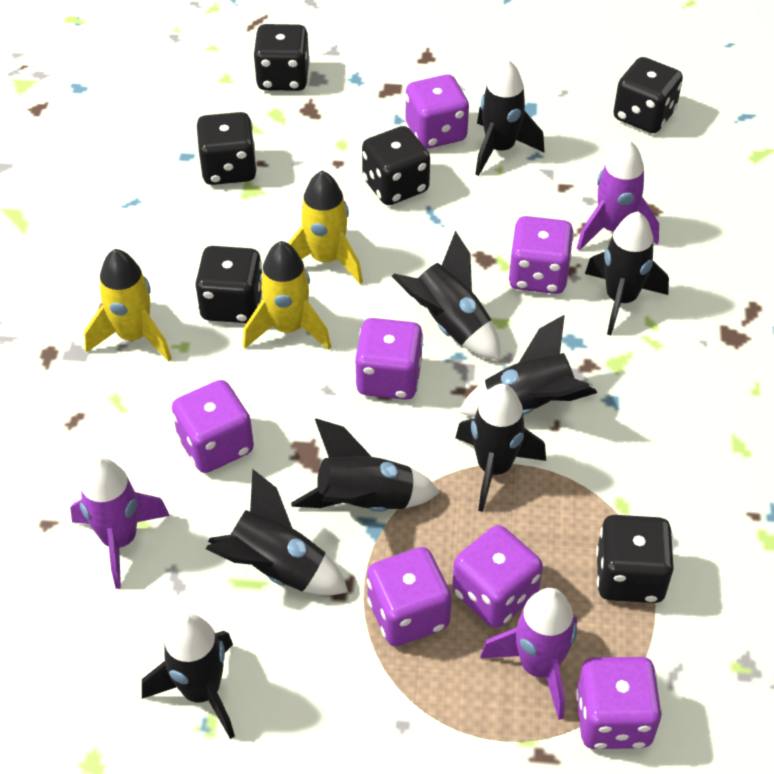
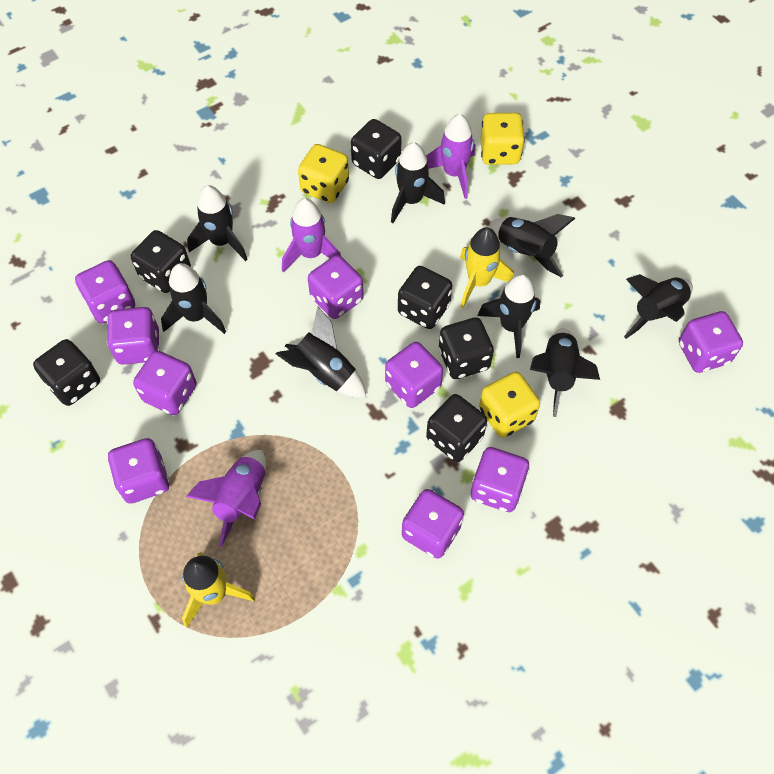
purple dice: [172,380,254,473] [355,318,423,400] [367,547,452,646] [405,74,469,149] [452,525,543,628] [509,216,574,294] [576,657,662,749] = 7 -> [75,260,135,324] [107,307,160,365] [108,438,169,503] [133,351,197,415] [308,255,364,319] [385,342,443,408] [402,489,464,559] [471,447,529,512] [679,311,743,373] = 9
yellow dice: none = 0 -> [298,144,349,203] [479,372,540,438] [480,113,525,165] = 3
yellow rocket: [84,249,172,361] [243,241,331,350] [288,171,363,284] = 3 -> [182,552,255,628] [460,227,514,308] = 2

